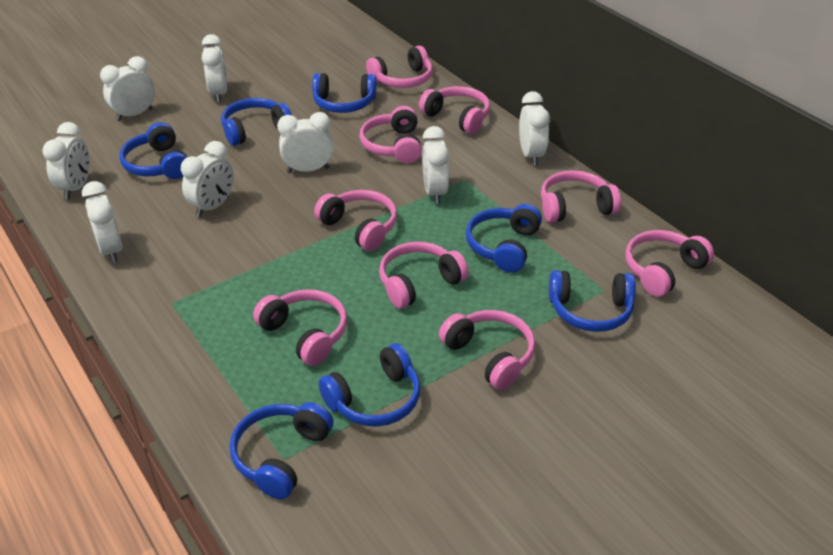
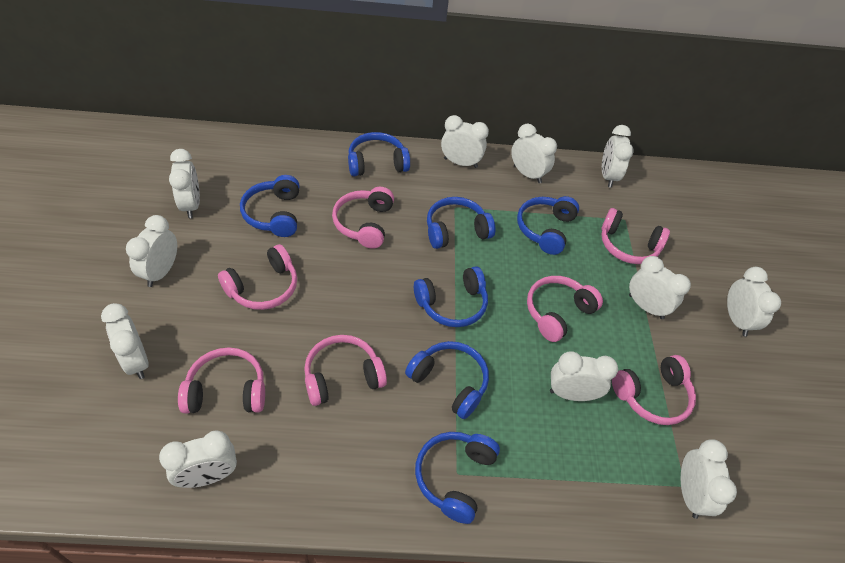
pink headphones: [253,289,347,366] [314,190,397,251] [359,106,422,163] [366,46,433,88] [379,242,469,309] [419,86,490,134] [439,310,535,390] [541,170,621,223] [626,230,714,297] = 9 -> [178,347,265,413] [218,244,297,310] [304,335,387,406] [332,187,394,249] [527,276,603,342] [601,208,670,264] [612,355,696,425] = 7
white clock: [42,122,90,199] [82,181,123,263] [100,56,155,121] [181,141,234,217] [202,34,227,103] [277,112,333,173] [422,126,450,204] [519,91,550,166] = 8 -> [101,303,149,379] [126,215,177,287] [159,430,237,488] [169,149,200,218] [441,115,489,168] [511,124,557,183] [550,351,618,401] [602,125,634,188] [629,256,691,319] [681,440,737,519] [727,267,781,337] = 11

